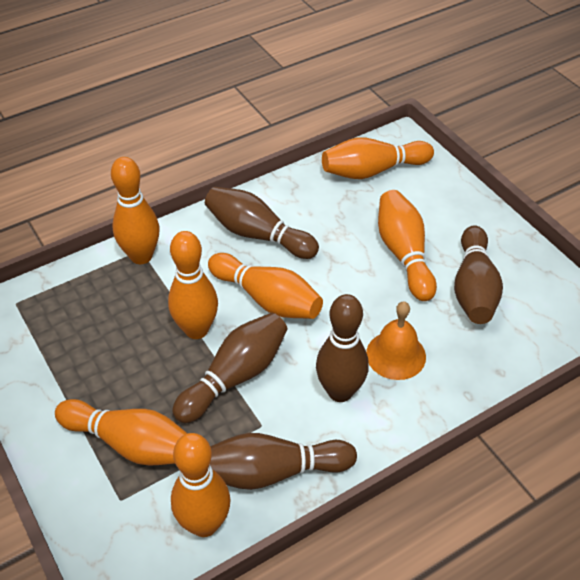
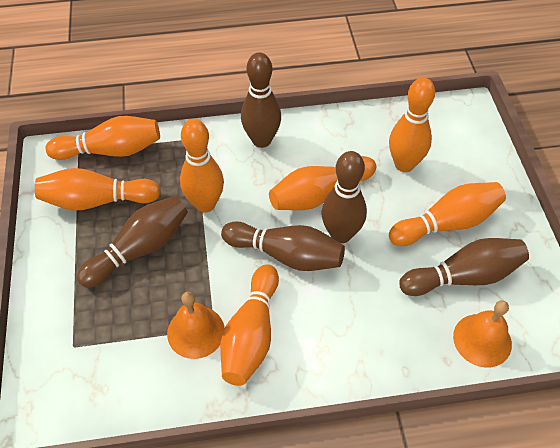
orange bell: [366,301,426,380] = 1 -> [167,292,225,359] [453,300,512,368] = 2

